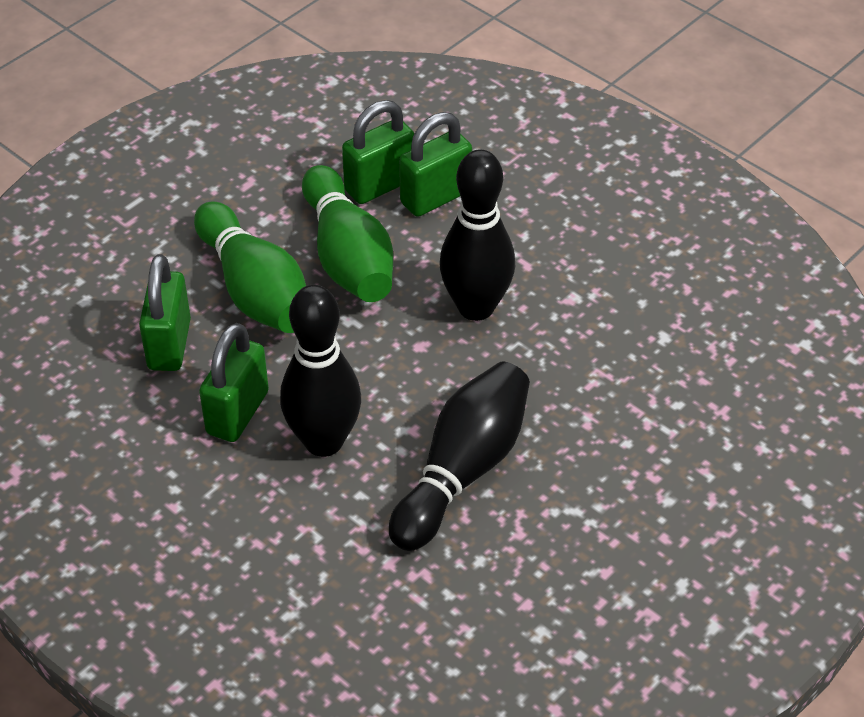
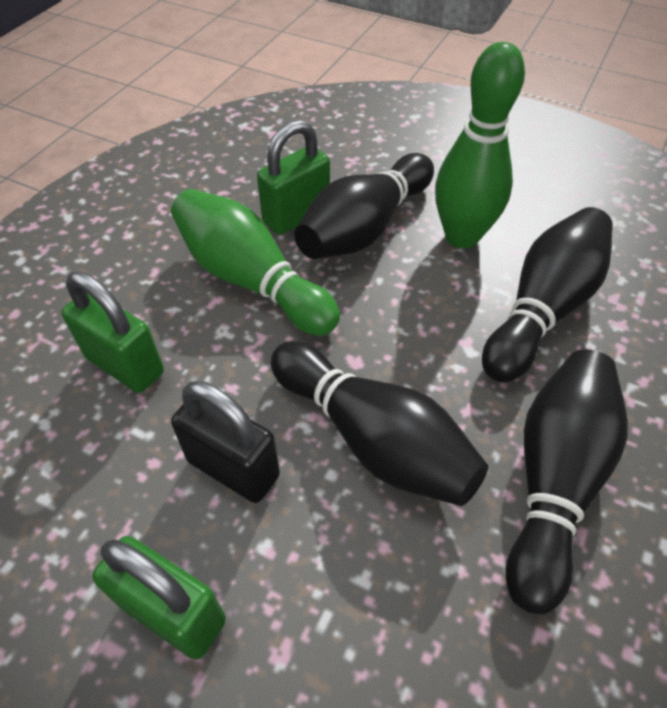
black bowling pin: [280,285,361,457] [389,362,530,551] [439,150,515,321] = 3 -> [271,341,488,506] [294,153,434,259] [482,207,613,382] [505,350,628,614] = 4
black padlock: none = 0 -> [171,381,280,503] = 1
green padlock: [139,254,191,371] [199,323,269,442] [342,100,414,204] [399,112,472,217] = 4 -> [61,272,164,393] [92,536,226,659] [257,120,330,235] = 3

